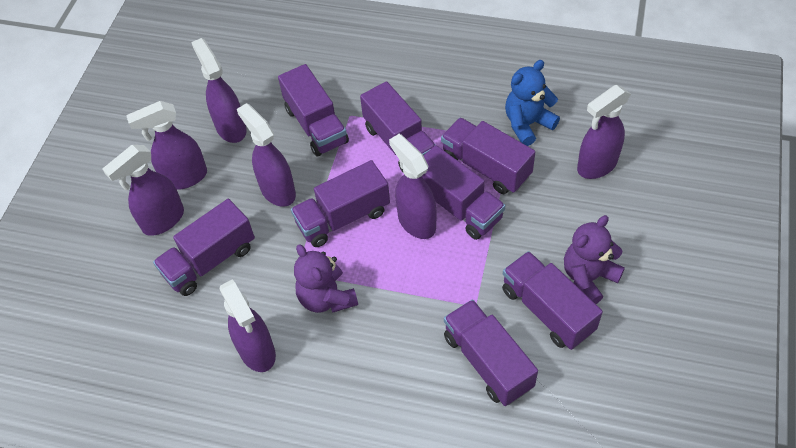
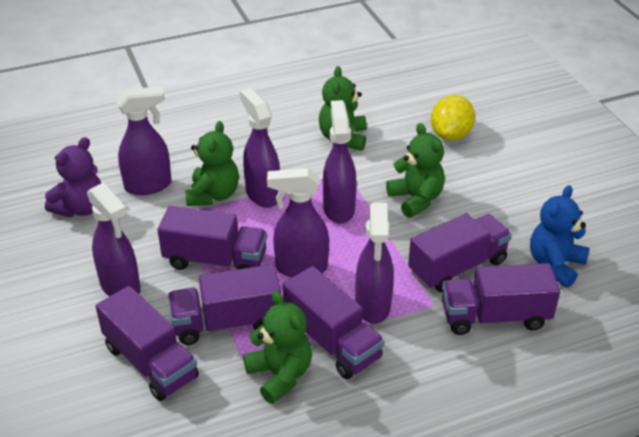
green teddy bear: none = 0 -> [186,121,239,206] [243,291,312,404] [319,66,367,151] [386,123,445,218] = 4
purple spray bottle: [103,145,184,236] [126,101,207,190] [191,38,247,143] [219,279,276,372] [237,103,296,207] [389,134,437,239] [577,85,631,179] = 7 -> [87,182,141,296] [116,86,172,195] [240,88,280,208] [267,168,329,278] [323,100,357,224] [356,203,394,324] = 6
purple teddy bear: [294,244,358,313] [564,215,625,304] = 2 -> [45,137,101,217] = 1
purple truck: [153,199,255,296] [278,64,349,157] [291,160,390,247] [360,81,436,172] [422,145,505,240] [441,118,535,194] [444,299,538,406] [502,251,603,350] = 8 -> [96,286,199,401] [158,206,267,270] [168,264,281,345] [282,266,385,379] [408,213,512,292] [442,263,560,335] = 6
yellow lemon: none = 0 -> [431,95,475,141] = 1

